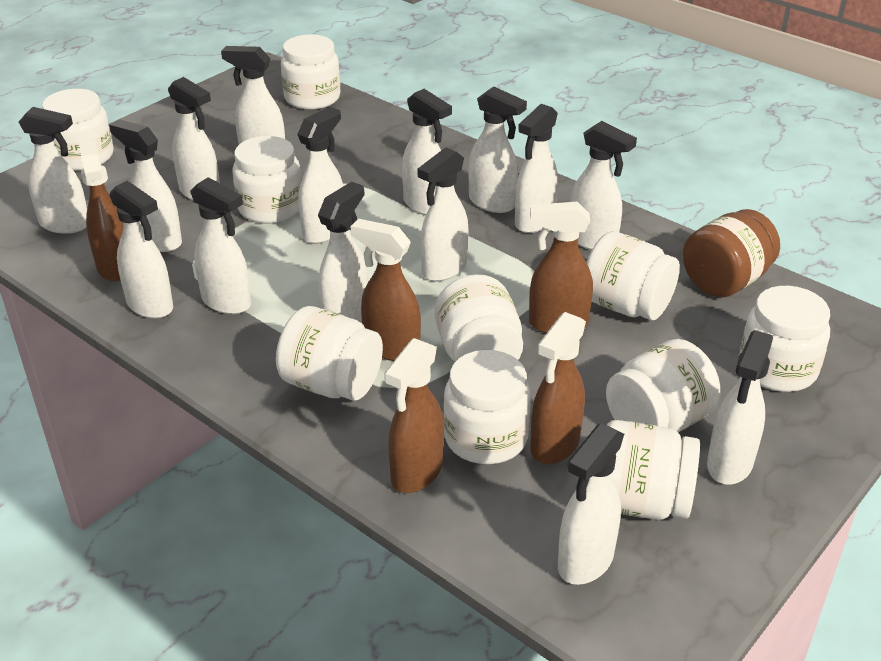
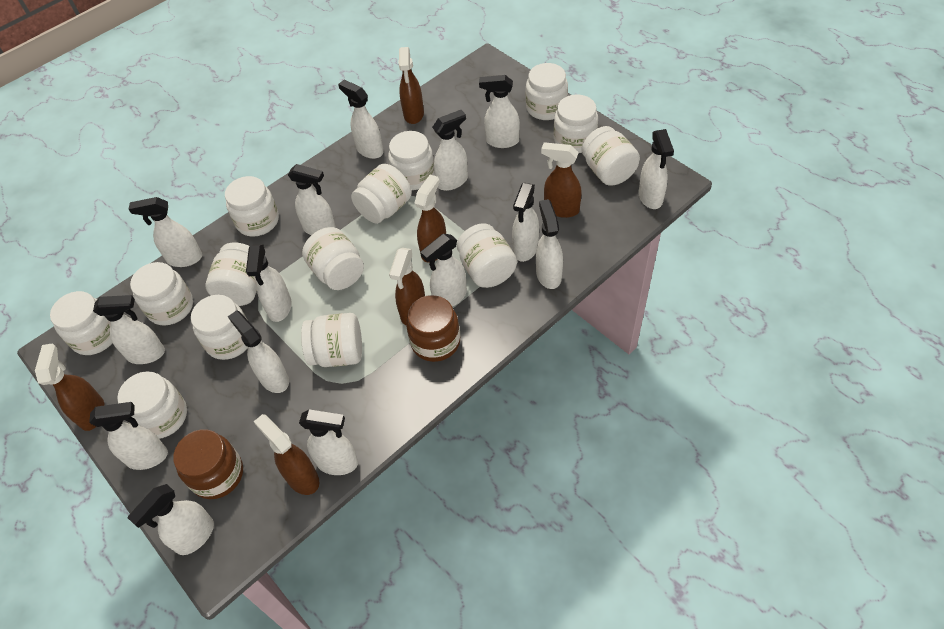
brown jar: [683,209,780,298] = 1 -> [173,429,243,499] [406,295,460,362] = 2
brown spray bottle: [79,138,124,282] [351,219,421,361] [384,338,444,493] [529,202,593,333] [530,312,586,464] = 5 -> [35,343,105,431] [253,414,320,495] [389,248,425,325] [398,47,424,124] [414,175,446,263] [541,142,582,218] = 6
white jar: [42,89,114,170] [232,136,302,224] [276,306,383,401] [281,34,340,110] [434,274,523,362] [443,350,531,464] [586,231,680,320] [606,339,720,432] [607,420,700,520] [739,286,830,392] = 10 -> [50,291,112,355] [117,371,187,439] [130,262,193,326] [191,295,248,360] [206,242,257,306] [225,176,279,237] [301,313,362,367] [302,227,364,290] [351,164,411,224] [388,131,435,190] [457,223,517,288] [526,63,568,120] [554,94,598,153] [582,126,640,186] = 14

